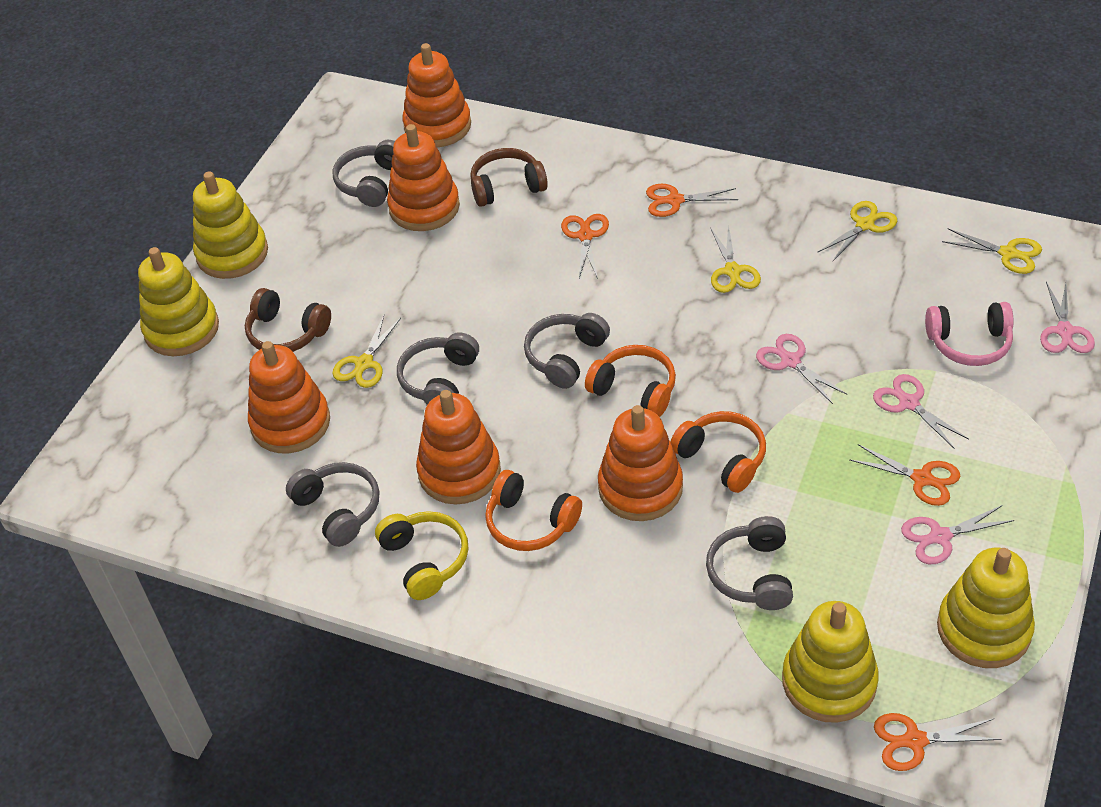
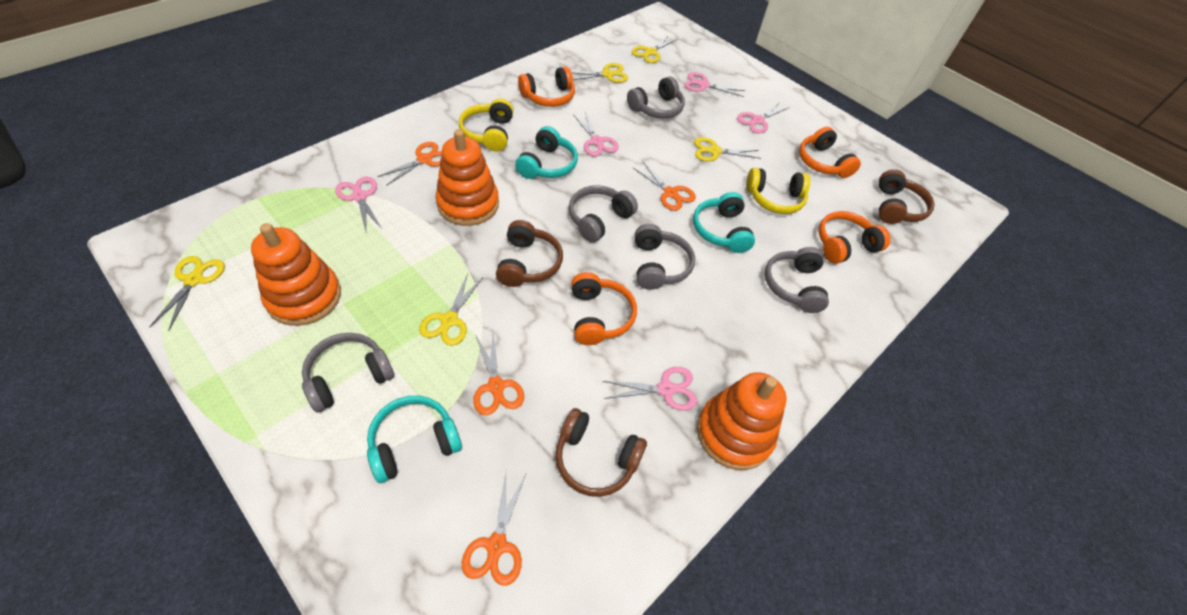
brown headphones: [245,288,331,352] [470,148,548,207] = 2 -> [496,220,563,287] [556,408,647,497] [879,169,934,224] = 3
orange headphones: [485,470,582,551] [585,345,676,417] [670,411,766,493] = 3 -> [518,66,575,107] [571,272,637,345] [799,127,861,178] [819,211,890,264] = 4
orange stacking toy: [248,341,330,453] [387,124,460,231] [402,43,471,148] [416,390,501,504] [598,405,683,521] = 5 -> [251,223,341,326] [436,129,499,226] [697,372,787,470] = 3
pink headphones: [925,302,1014,366] = 1 -> none = 0
pink scissors: [756,334,847,404] [873,374,969,449] [901,505,1014,564] [1040,282,1095,353] = 4 -> [335,177,382,231] [573,112,619,157] [603,367,697,411] [684,72,745,97] [737,102,790,134] = 5
turquoise headphones: none = 0 -> [367,396,462,483] [515,126,578,179] [693,192,755,253] = 3
yellow headphones: [375,511,468,600] = 1 -> [459,98,513,151] [746,168,810,214] = 2
yellow scissors: [332,316,401,388] [710,224,761,293] [818,201,897,262] [942,229,1042,274] = 4 -> [149,256,225,331] [419,273,483,346] [571,63,628,83] [632,35,677,63] [694,137,761,161] = 5
yellow stacking toy: [138,247,219,356] [193,171,268,279] [782,601,879,723] [937,548,1035,668] = 4 -> none = 0

